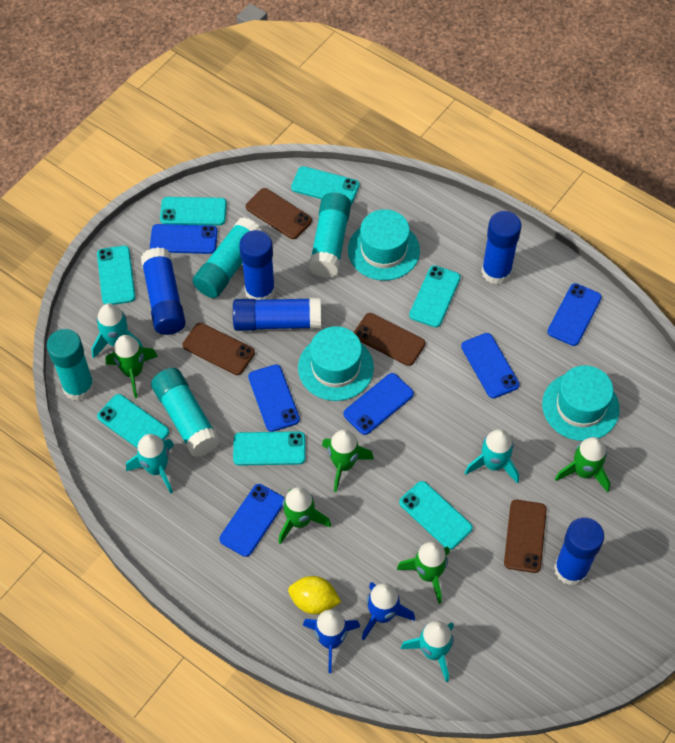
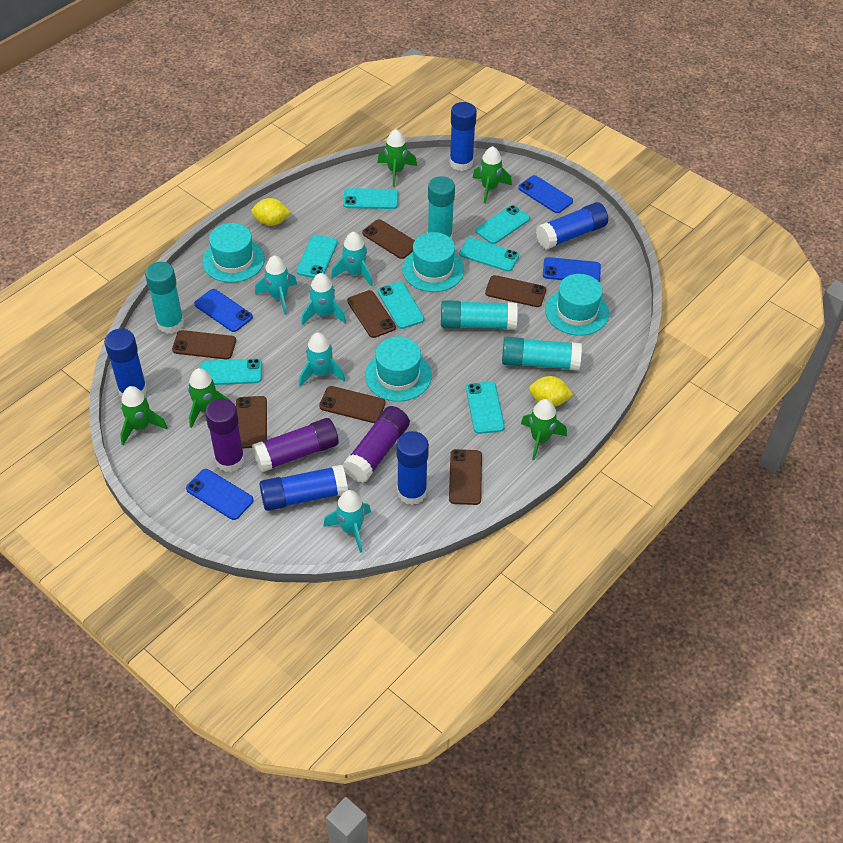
blue phone: [150,224,218,254] [219,484,284,557] [248,364,300,432] [343,373,414,435] [461,333,520,398] [547,283,602,346] = 6 -> [186,469,254,520] [194,289,253,332] [518,175,573,213] [543,257,601,282] = 4
blue rocket: [303,609,360,673] [362,582,415,641] = 2 -> none = 0
brown phone: [183,323,255,375] [246,188,312,239] [354,313,426,366] [504,500,547,573] = 4 -> [172,330,236,359] [236,396,267,448] [319,386,386,423] [347,290,396,338] [362,219,415,259] [449,449,482,505] [485,275,546,307] = 7
purple glue stick: none = 0 -> [205,399,245,472] [252,418,339,472] [343,406,410,483] = 3
turquoise hat: [298,326,374,401] [348,209,420,281] [542,365,620,441] = 3 -> [202,223,265,283] [365,336,432,402] [402,232,464,292] [545,274,609,336] = 4
turquoise rocket: [91,304,143,358] [126,434,174,494] [401,621,454,682] [465,429,519,484] = 4 -> [255,255,297,315] [299,332,345,386] [301,273,346,325] [323,490,371,553] [331,232,373,287] = 5
yellow lemon: [288,576,341,614] = 1 -> [251,198,291,226] [529,376,573,407] = 2

